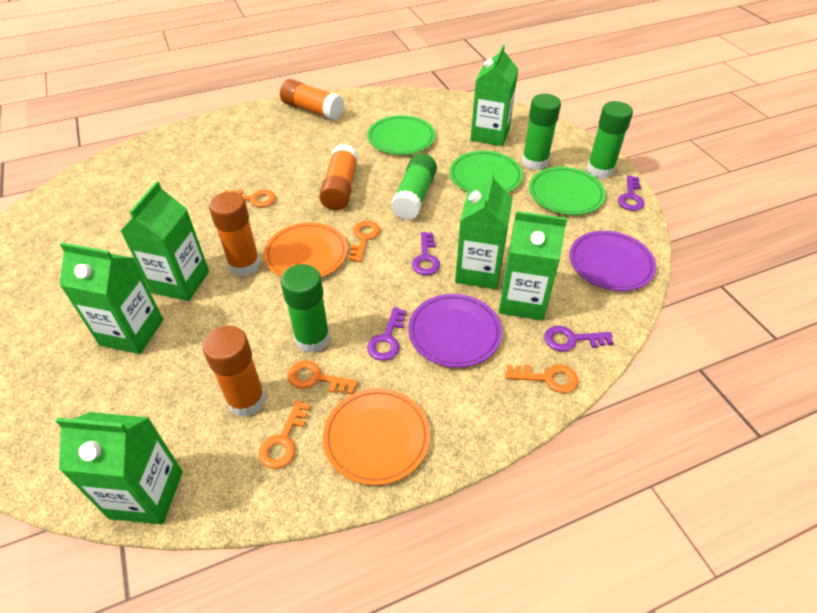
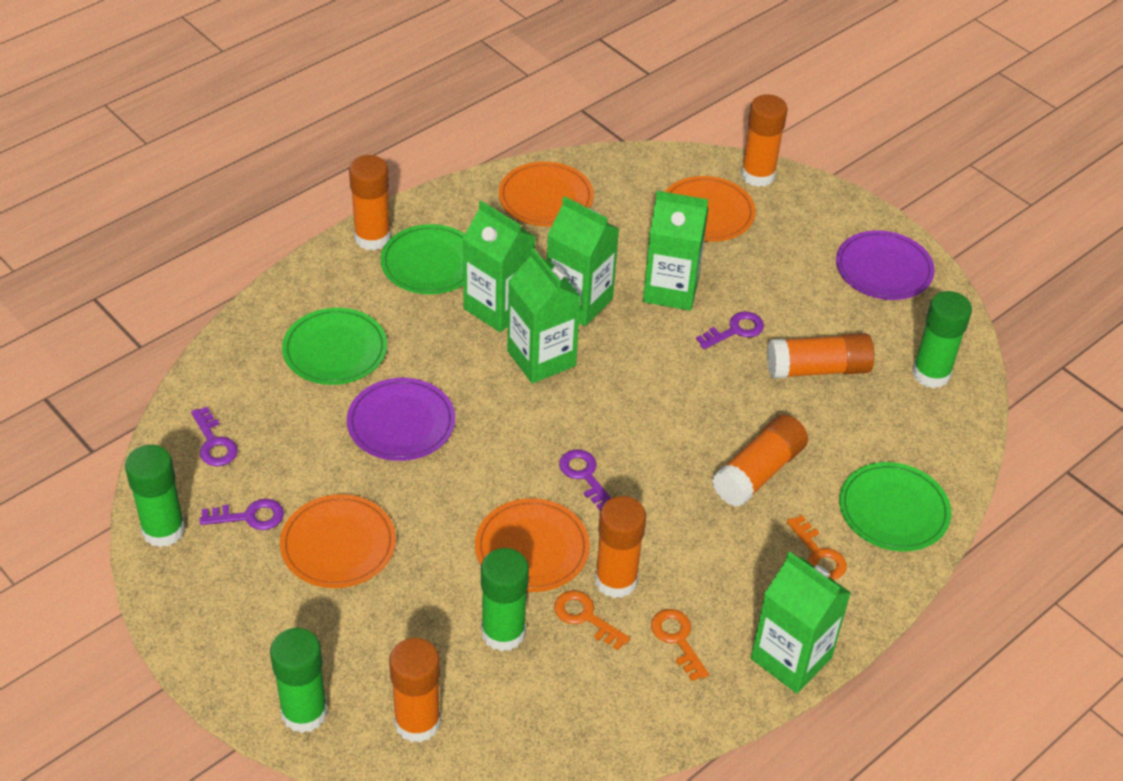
green carton: [56,412,183,525] [59,242,163,354] [121,181,209,301] [455,171,513,289] [470,44,518,146] [499,211,567,320] = 6 -> [463,201,536,332] [507,248,581,384] [547,196,619,326] [643,191,708,311] [751,552,851,693] = 5
orange glue stick: [202,326,266,417] [209,192,260,276] [280,79,344,120] [319,144,358,210] = 4 -> [349,155,391,250] [389,638,441,743] [595,496,646,598] [712,414,808,507] [741,94,788,187] [767,333,875,379] = 6
orange key: [224,190,276,207] [258,400,311,469] [287,360,358,394] [349,221,380,262] [505,364,578,393] = 5 -> [554,590,630,650] [651,609,709,681] [787,515,847,580] = 3
orange plate: [264,222,348,277] [323,388,430,485] = 2 -> [280,494,396,588] [475,498,590,592] [499,162,594,226] [665,176,756,242] = 4

